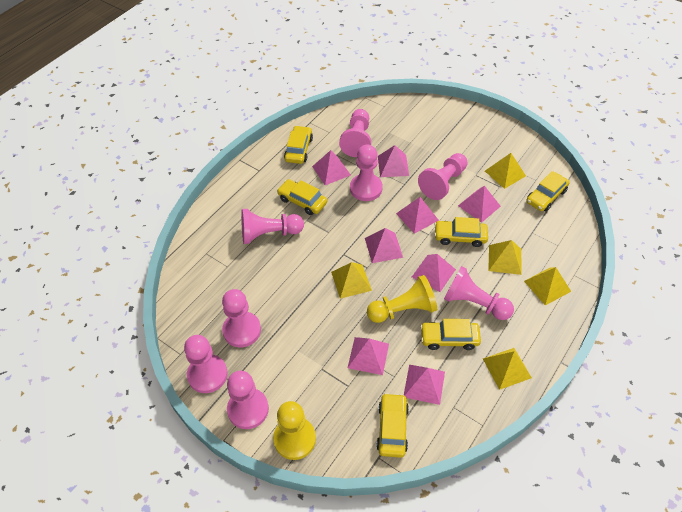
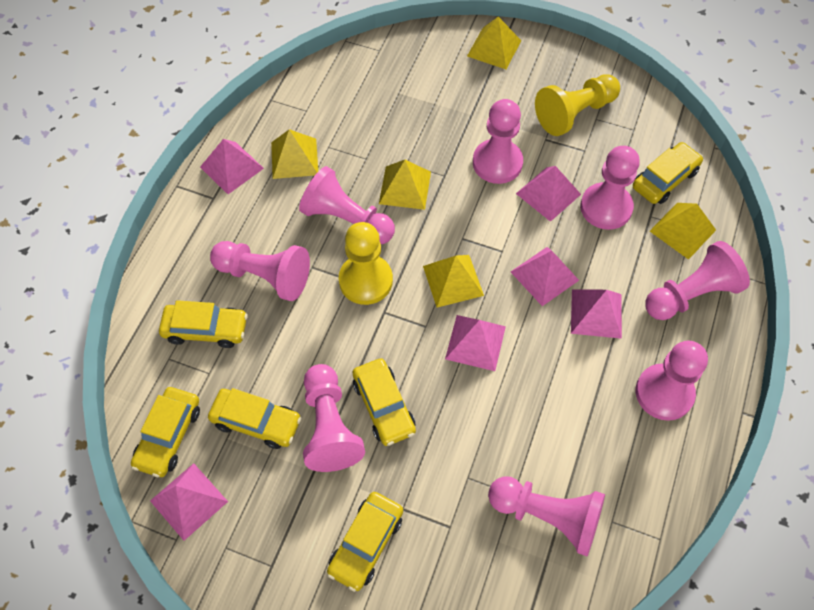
pink pyramid: [312,150,351,185] [348,337,389,375] [365,228,403,263] [378,145,409,177] [396,197,439,234] [404,365,445,405] [412,254,456,292] [458,186,501,223] = 8 -> [150,463,228,541] [200,139,264,194] [445,315,506,371] [511,247,579,306] [516,166,581,222] [571,289,622,339] = 6

